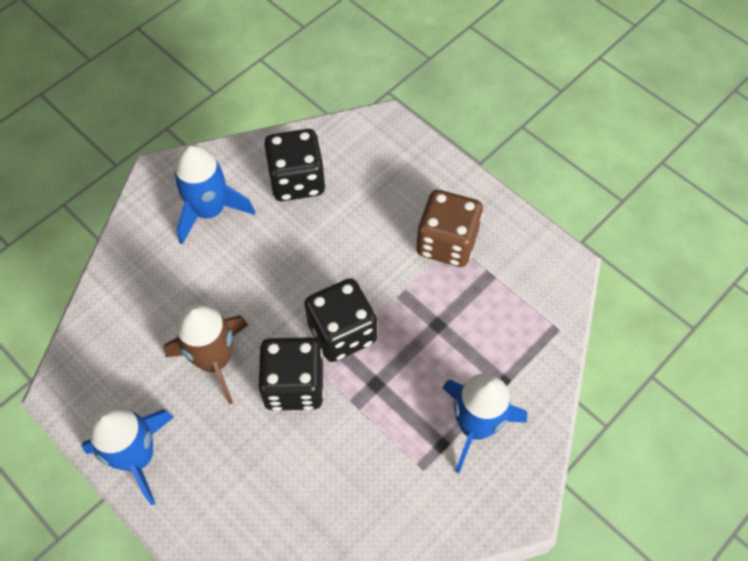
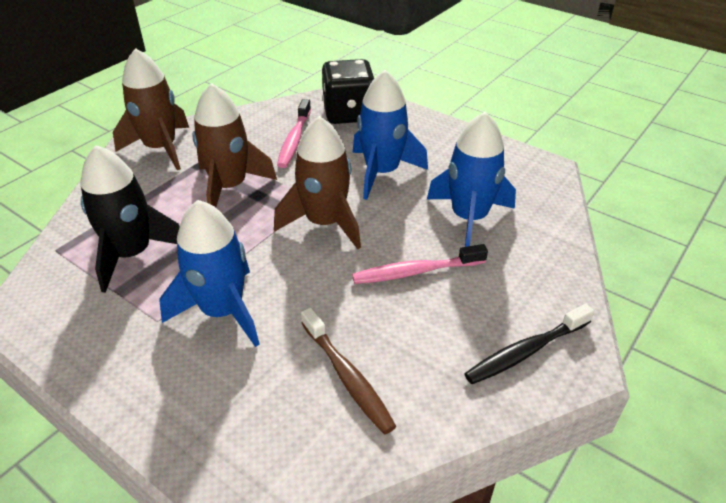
black dice: [258,337,324,411] [264,129,325,201] [304,278,377,362] = 3 -> [322,59,374,124] = 1
black rocket: none = 0 -> [81,145,180,293] = 1
black toothbrush: none = 0 -> [464,304,594,384] = 1
brown dice: [416,190,483,267] = 1 -> none = 0
brown rocket: [164,304,248,404] = 1 -> [113,48,189,170] [192,83,277,207] [274,116,361,249] = 3
brown toothbrush: none = 0 -> [301,307,396,435] = 1
pink toothbrush: none = 0 -> [277,99,311,168] [352,244,488,284] = 2

